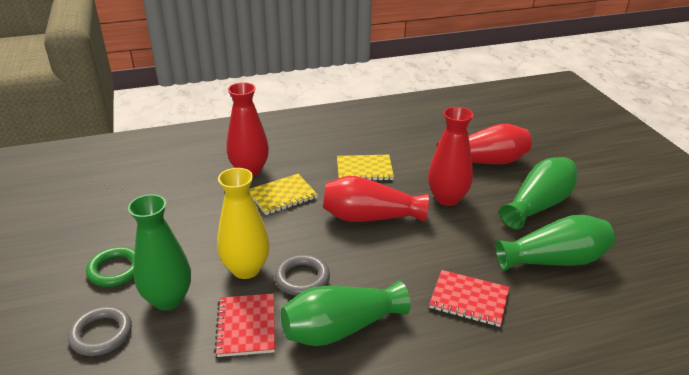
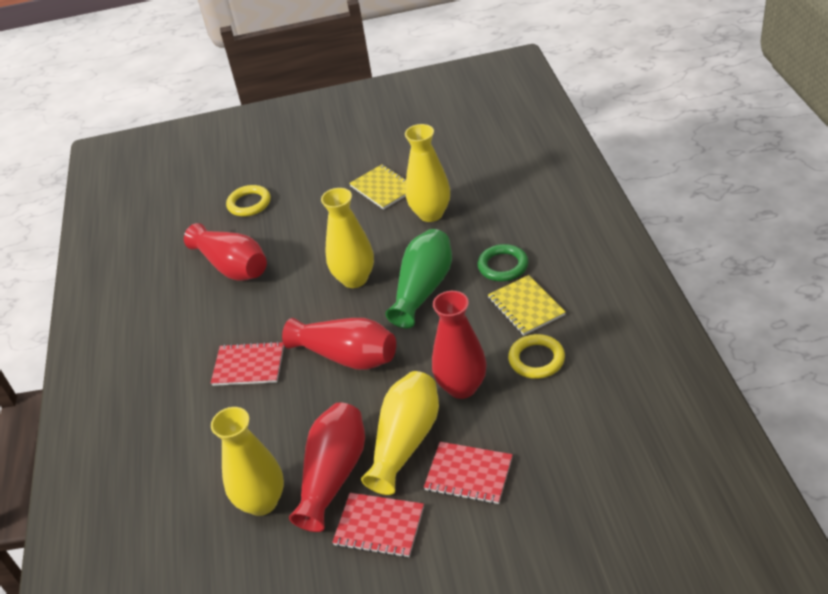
green vase: [128,194,191,310] [281,281,411,346] [495,215,615,271] [499,157,578,229] = 4 -> [385,229,452,328] = 1
grey ring: [68,306,132,356] [275,255,330,296] = 2 -> none = 0
red notebook: [214,294,275,357] [429,270,509,327] = 2 -> [211,341,284,386] [332,493,424,558] [424,442,513,504] = 3
yellow ring: none = 0 -> [226,185,271,217] [508,334,565,379] = 2
yellow vase: [217,168,270,279] = 1 -> [211,407,284,516] [321,188,374,288] [361,371,439,495] [405,124,450,222] = 4

